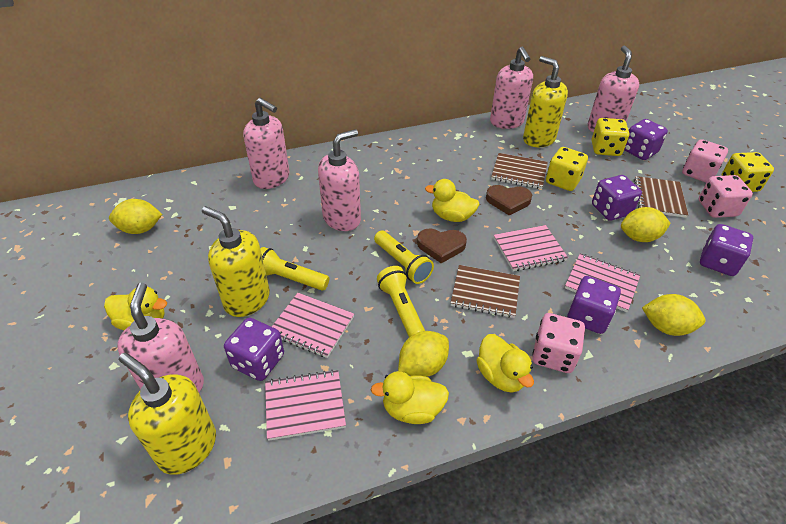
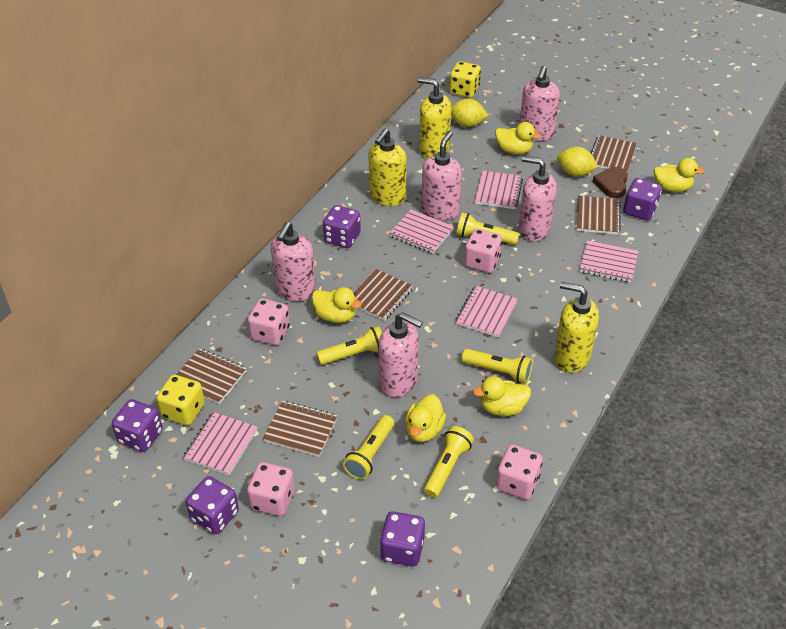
brown heart: [417,228,467,263] [486,185,532,215] = 2 -> [593,167,628,198] = 1
brown notebook: [451,265,520,318] [491,153,548,189] [634,176,688,218] = 3 -> [176,348,246,404] [262,401,337,457] [354,269,413,321] [576,196,621,235] [591,135,637,172] = 5
pink dice: [532,313,585,373] [682,139,728,183] [699,175,753,218] = 3 -> [247,462,295,516] [248,298,290,345] [464,229,502,273] [496,444,543,500] = 4
pink notebook: [265,370,346,441] [272,293,354,358] [494,225,568,271] [565,253,640,312] = 4 -> [183,412,257,475] [389,209,454,254] [455,286,517,337] [475,171,523,209] [579,240,638,282] = 5
yellow dice: [546,147,588,191] [592,118,629,156] [721,152,774,192] = 3 -> [157,375,205,425] [450,61,481,98] = 2
yellow duck: [104,287,167,330] [371,371,449,424] [425,179,480,222] [476,334,534,393] = 4 -> [312,287,362,323] [405,394,446,442] [473,376,531,416] [495,122,541,154] [654,158,705,192] = 5
yellow flashlight: [260,247,329,291] [374,231,434,284] [377,266,425,337] = 3 -> [317,326,382,365] [343,415,394,480] [424,426,474,498] [456,213,519,245] [462,349,533,384] = 5
yellow lemon: [109,199,162,234] [398,331,449,377] [621,207,671,242] [642,294,706,336] = 4 -> [451,99,489,127] [557,147,598,176] = 2

